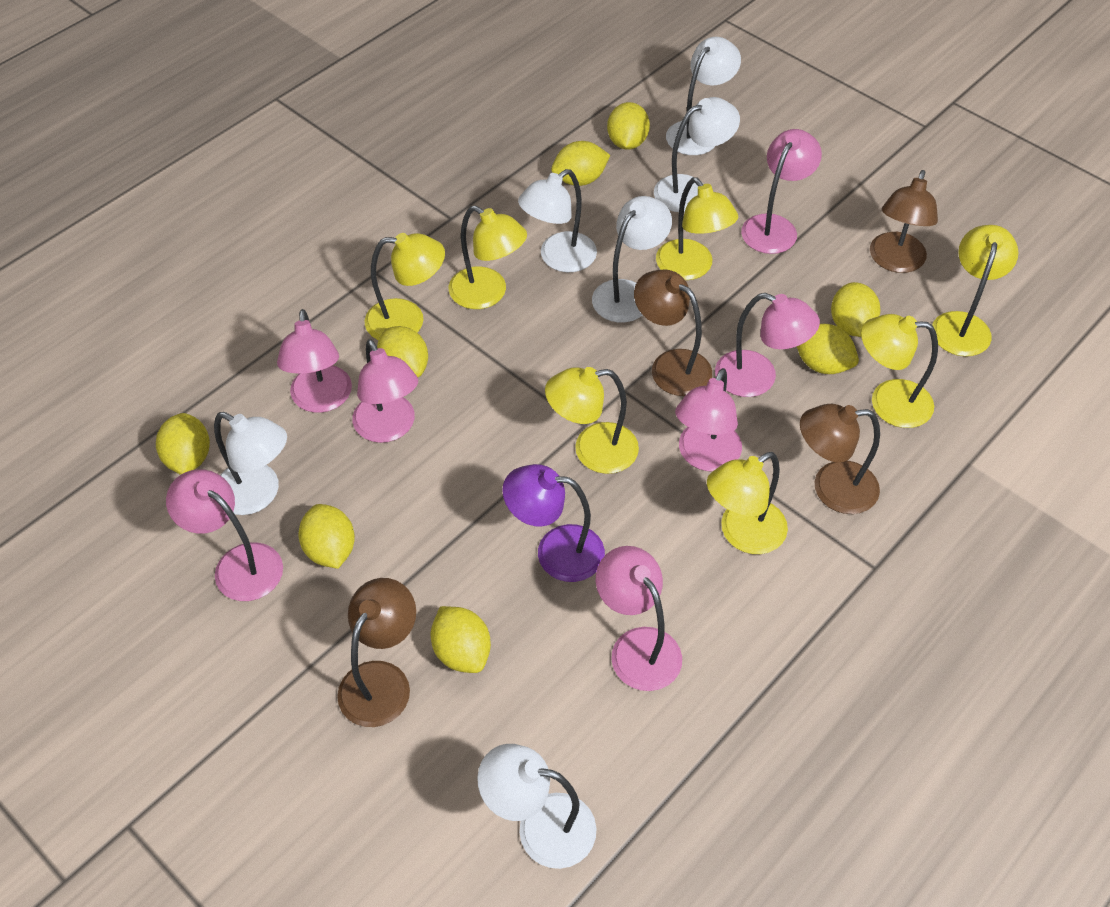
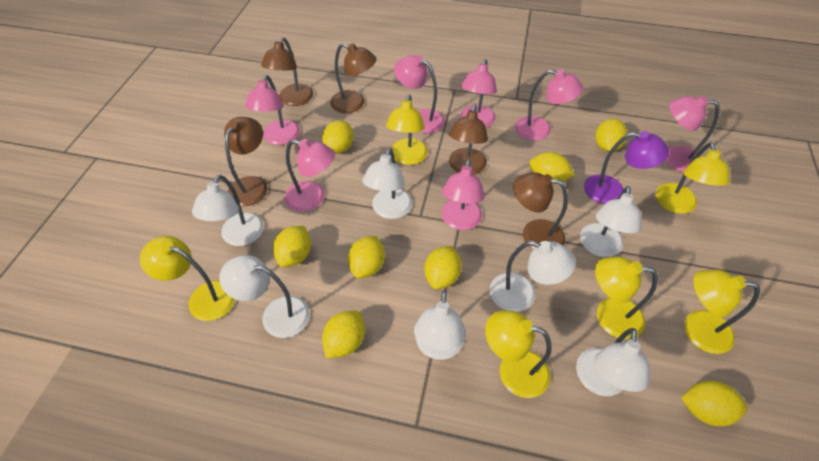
brown lamp: [337,578,416,727] [634,269,712,396] [800,404,880,514] [870,170,938,273] = 4 -> [224,117,268,206] [261,37,313,106] [330,43,377,113] [449,105,488,175] [513,172,568,249] = 5
white lamp: [214,412,287,515] [477,744,596,869] [518,169,597,272] [592,196,672,322] [654,97,740,212] [666,37,741,155] = 6 -> [192,175,264,246] [219,255,310,338] [362,148,412,219] [414,290,466,360] [490,241,576,312] [576,328,650,396] [580,186,642,257] = 7
yellow lamp: [365,233,445,340] [449,205,527,309] [545,367,639,474] [656,177,738,280] [707,452,788,554] [861,314,938,428] [932,225,1019,356] = 7 -> [140,236,235,321] [386,94,428,165] [485,310,552,398] [595,257,658,339] [656,142,730,214] [684,270,760,354] = 6

